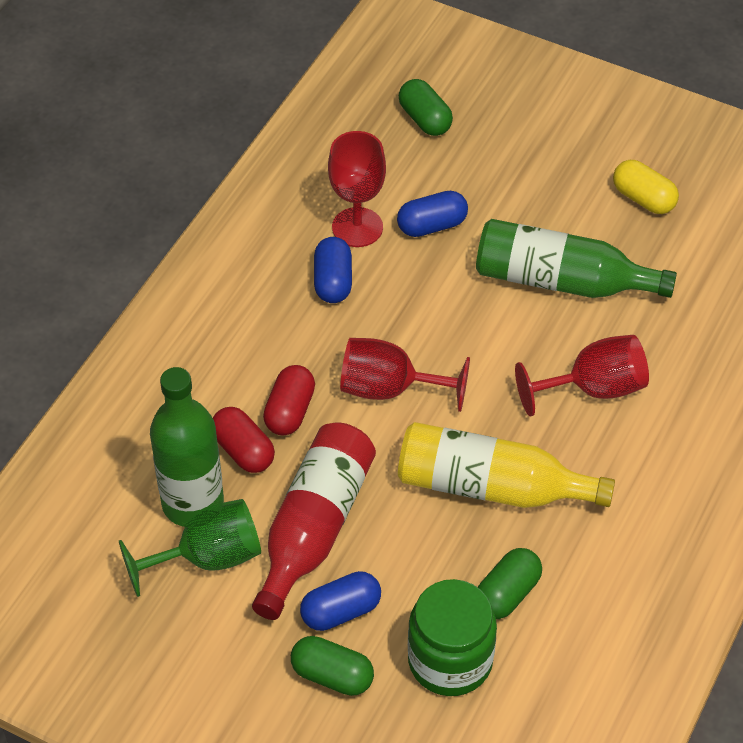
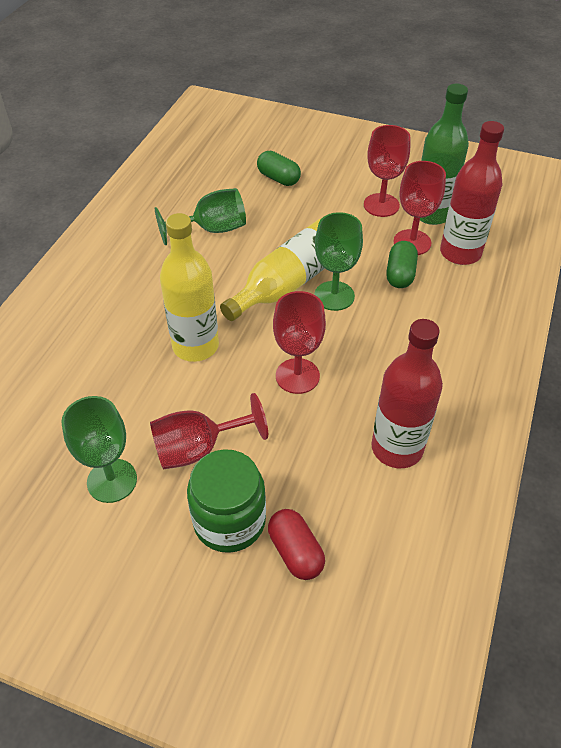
blue capsule: [300,571,381,631] [314,237,352,303] [397,191,468,237] = 3 -> none = 0
green bottle: [150,367,224,527] [476,219,677,298] = 2 -> [420,84,469,225] = 1
green capsule: [291,636,374,696] [399,79,453,136] [478,548,542,619] = 3 -> [257,151,301,186] [386,241,418,288] = 2
green goblet: [119,499,261,597] = 1 -> [61,396,137,503] [155,188,246,245] [314,212,363,311] = 3
red bottle: [252,422,376,620] = 1 -> [371,319,443,468] [440,121,504,265] = 2
red capsule: [213,407,275,473] [263,365,315,435] = 2 -> [268,509,325,580] = 1
red goblet: [328,131,386,247] [340,338,470,412] [515,335,649,416] = 3 -> [150,393,268,470] [273,291,326,394] [364,125,410,217] [393,161,446,255] = 4
yellow bottle: [398,422,615,508] = 1 -> [160,213,219,362] [220,218,325,321] = 2
yellow capsule: [613,160,679,214] = 1 -> none = 0

